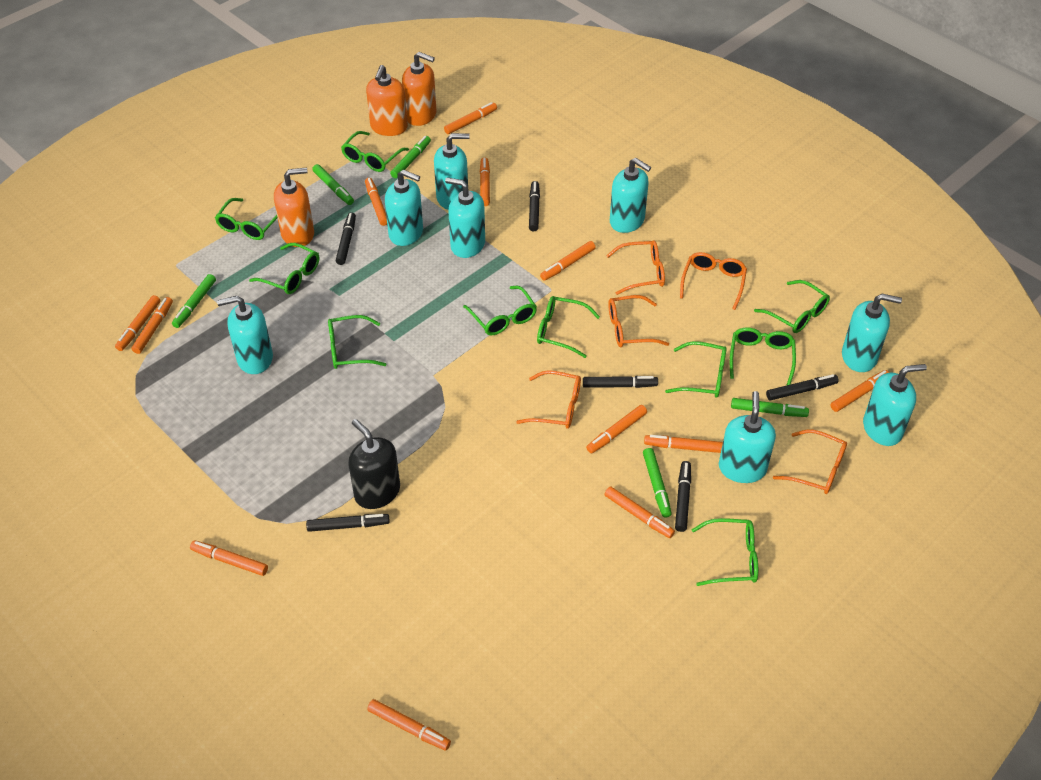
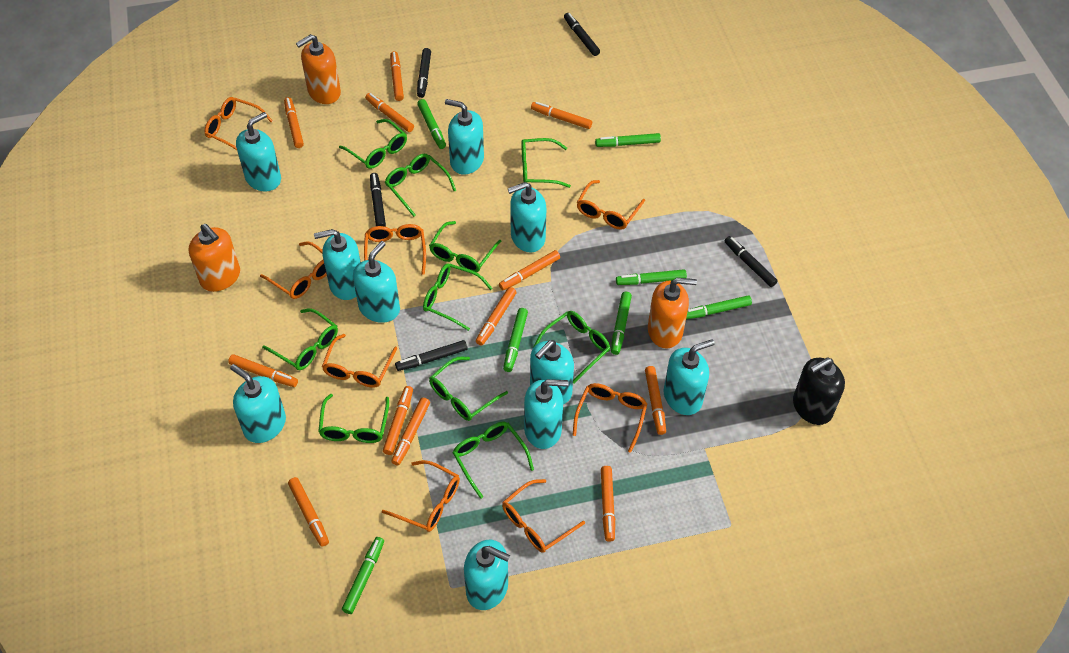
black marker: [306,514,390,532] [336,212,356,265] [529,181,540,232] [583,376,658,388] [675,461,691,532] [766,374,839,401] = 6 -> [370,173,386,227] [395,340,467,371] [417,48,431,98] [564,13,600,56] [725,236,778,287] = 5
green marker: [172,274,216,328] [312,164,354,205] [390,136,431,178] [643,448,672,518] [731,398,809,417] = 5 -> [342,537,384,614] [417,99,446,149] [503,308,528,372] [595,133,661,147] [611,292,632,355] [616,269,687,285] [686,295,752,319] = 7
orange glasses: [516,370,581,429] [606,240,665,295] [608,295,669,347] [680,252,747,310] [773,429,847,494] = 5 -> [205,97,273,150] [260,241,327,299] [322,334,397,388] [364,224,426,275] [382,460,460,532] [502,479,585,553] [573,383,647,453] [577,180,645,230] = 8
turquoise soap dispenser: [217,296,273,374] [385,170,423,246] [434,133,470,210] [445,178,485,258] [610,158,651,233] [719,391,776,483] [842,294,902,372] [863,364,927,446] = 8 -> [230,364,286,443] [236,112,281,192] [314,229,361,300] [353,241,400,323] [445,99,484,175] [464,540,510,610] [508,182,546,252] [524,379,569,449] [530,340,574,404] [664,339,715,415] = 10

